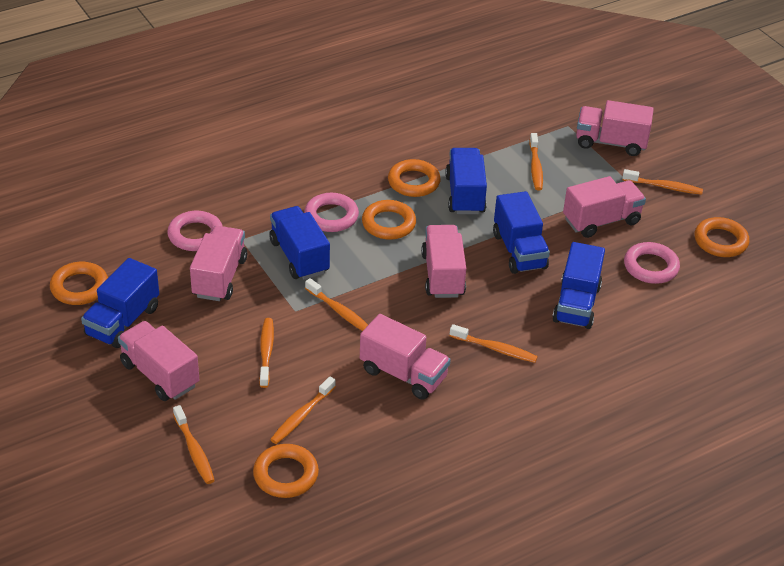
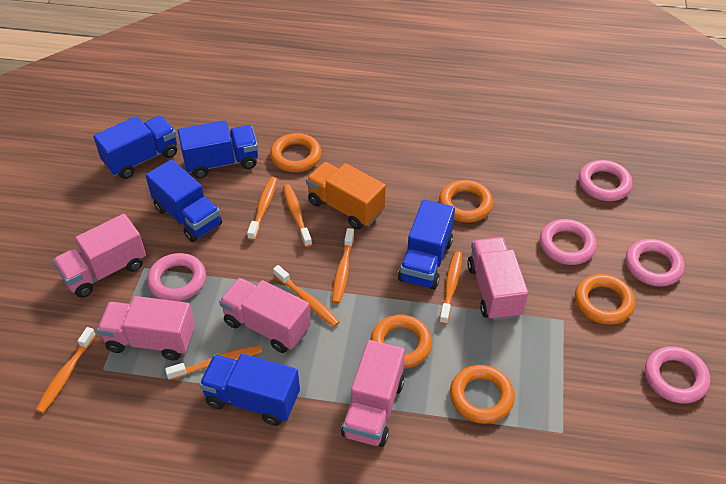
orange truck: none = 0 -> [306,162,386,229] = 1
pink ring: [167,211,222,251] [304,193,359,232] [624,242,680,284] = 3 -> [147,253,206,301] [540,219,597,265] [579,160,633,201] [626,239,685,287] [645,346,710,404] = 5
pink truck: [118,321,199,401] [190,226,247,301] [360,314,451,400] [421,225,466,298] [563,176,646,238] [576,100,654,156] = 6 -> [53,214,146,298] [97,296,195,360] [219,278,311,353] [341,340,405,447] [467,237,528,321] = 5

